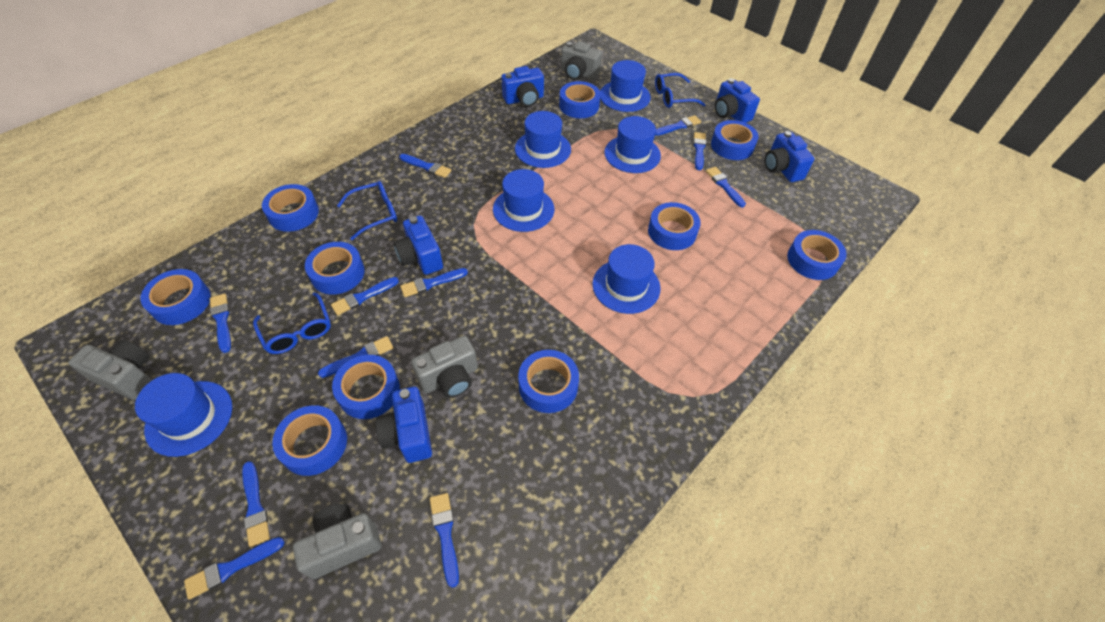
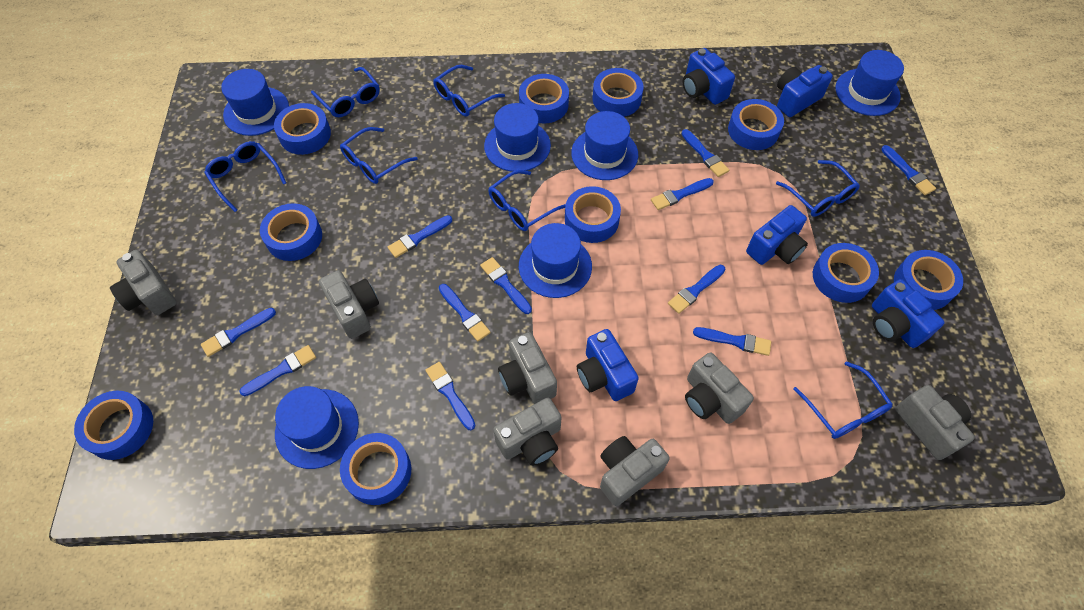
blue glasses: [253,292,331,354] [337,181,397,240] [655,73,706,108] = 3 -> [204,141,286,212] [311,67,380,117] [340,127,417,184] [433,65,505,117] [488,170,566,231] [776,160,860,217] [793,361,893,439] = 7
grey camera: [68,340,152,400] [293,504,381,579] [411,336,478,398] [561,41,602,80] = 4 -> [110,250,177,315] [319,270,379,339] [493,398,561,466] [498,332,557,404] [600,436,670,506] [685,352,754,424] [895,385,975,460] = 7

